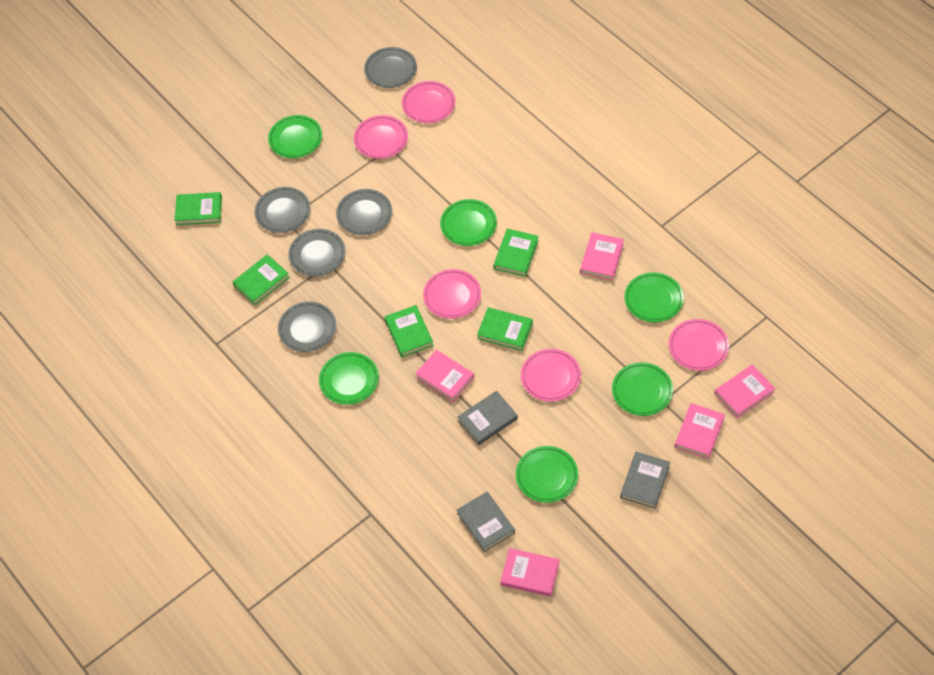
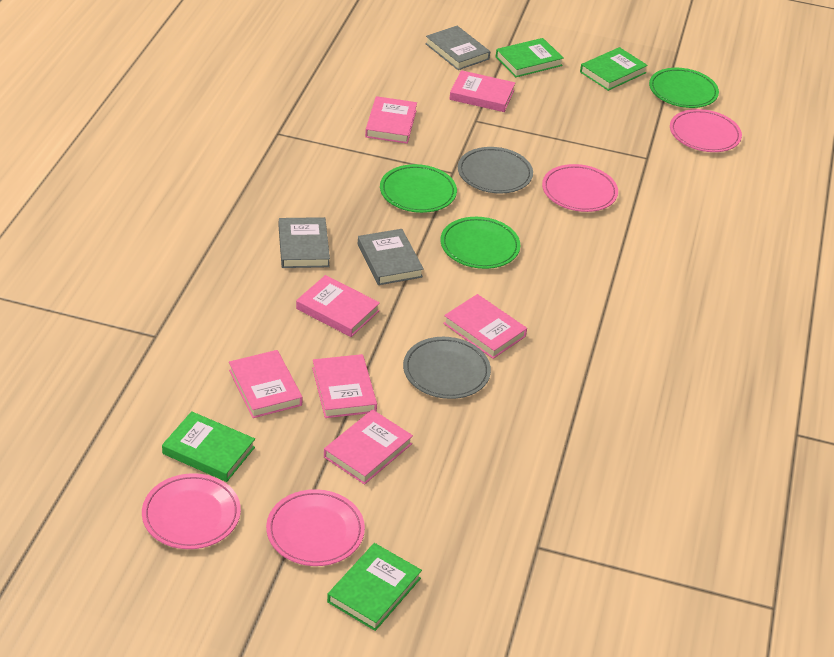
green book: [175,192,222,225] [233,254,290,305] [385,305,434,357] [477,307,533,351] [493,229,539,277] = 5 -> [162,411,255,482] [327,543,422,631] [496,38,564,77] [580,47,648,91] = 4
green plate: [268,115,322,158] [319,352,379,405] [440,199,497,246] [516,446,578,503] [612,362,673,416] [625,272,684,322] = 6 -> [380,164,457,213] [441,217,520,269] [649,68,719,108] = 3
grey plate: [255,187,310,233] [278,302,336,352] [289,229,345,276] [336,189,392,235] [364,47,417,88] = 5 -> [403,337,491,399] [458,147,533,194] = 2
pink book: [415,350,475,402] [500,548,560,597] [580,232,624,281] [675,403,725,459] [714,364,776,418] = 5 -> [229,350,303,418] [296,275,380,337] [312,354,377,418] [324,409,413,485] [365,96,417,144] [443,294,527,359] [449,70,515,112] = 7
pink plate: [354,115,408,159] [402,81,456,123] [423,269,481,319] [521,349,581,402] [669,319,729,371] = 5 -> [142,473,241,549] [266,489,365,566] [542,164,618,212] [670,109,742,152] = 4

